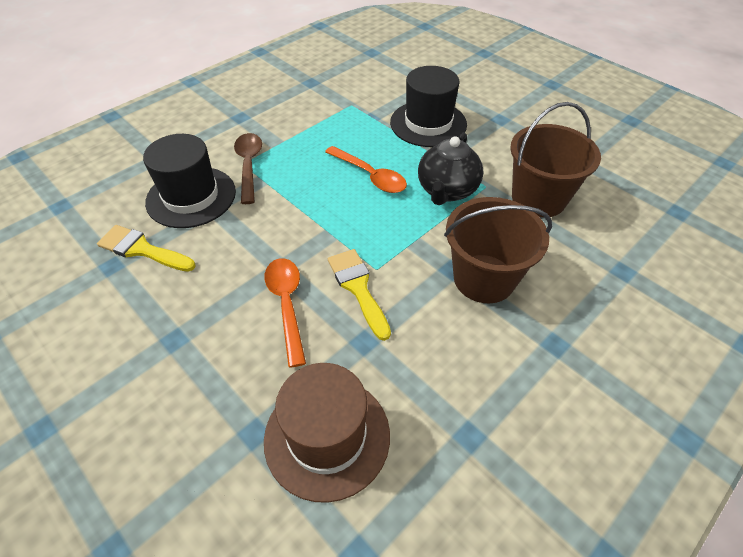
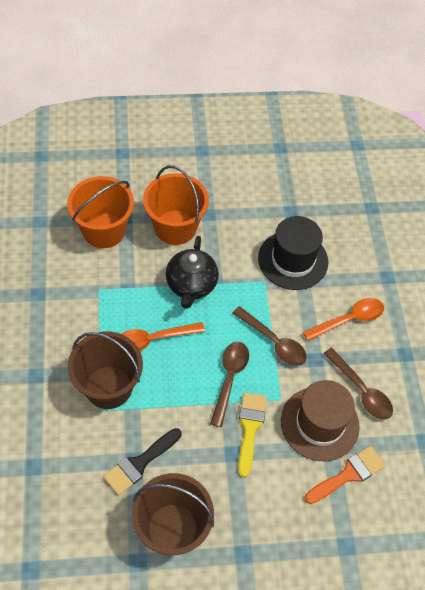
black brush: none = 0 -> [103,428,181,495] = 1
black hat: [143,134,236,228] [390,66,467,147] = 2 -> [258,216,328,290] = 1
brown spoon: [234,133,262,204] = 1 -> [210,342,249,427] [233,306,307,366] [323,348,393,420] = 3
orange brush: none = 0 -> [304,446,385,504] = 1
orange bucket: none = 0 -> [67,176,134,248] [143,165,209,245] = 2
yellow brush: [97,225,196,272] [328,249,391,341] = 2 -> [238,392,267,477] = 1

